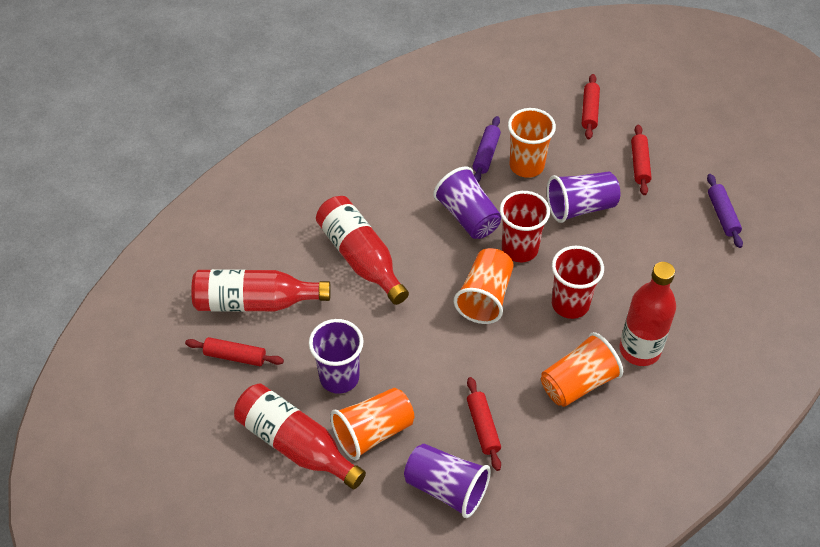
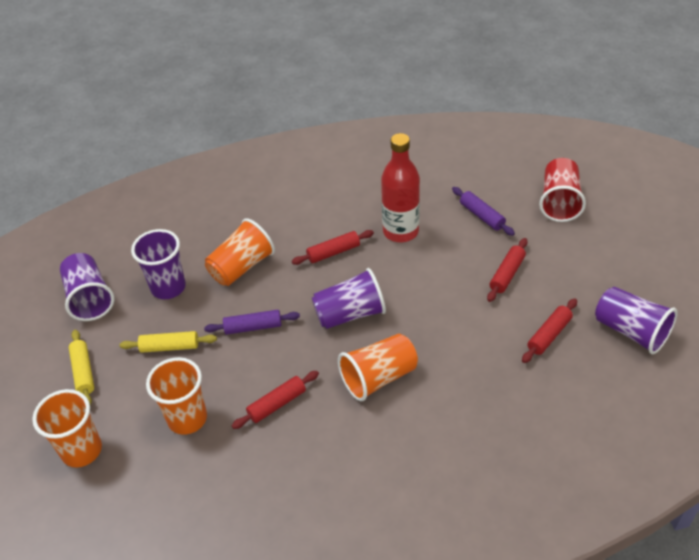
red bottle: [191,269,331,312] [234,383,366,489] [316,196,409,305] [619,262,676,366] = 4 -> [381,133,420,242] = 1
red cup: [500,191,550,262] [552,246,604,319] = 2 -> [539,158,586,222] = 1
yellow rolling pin: none = 0 -> [69,330,94,405] [119,331,217,353] = 2

